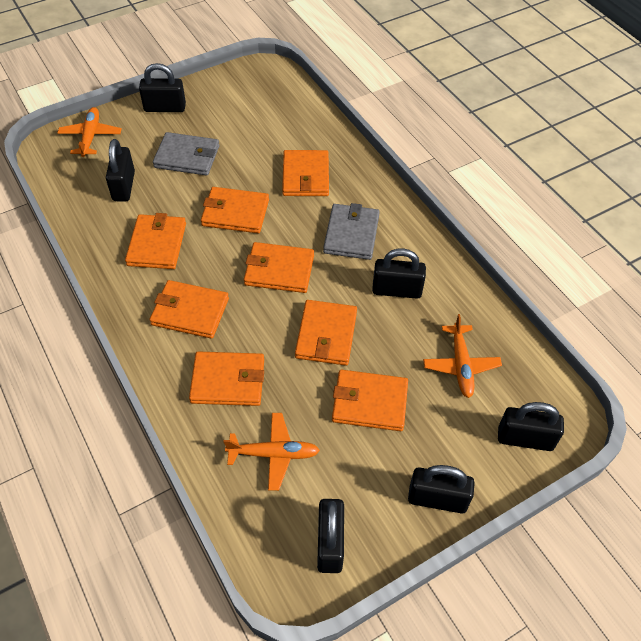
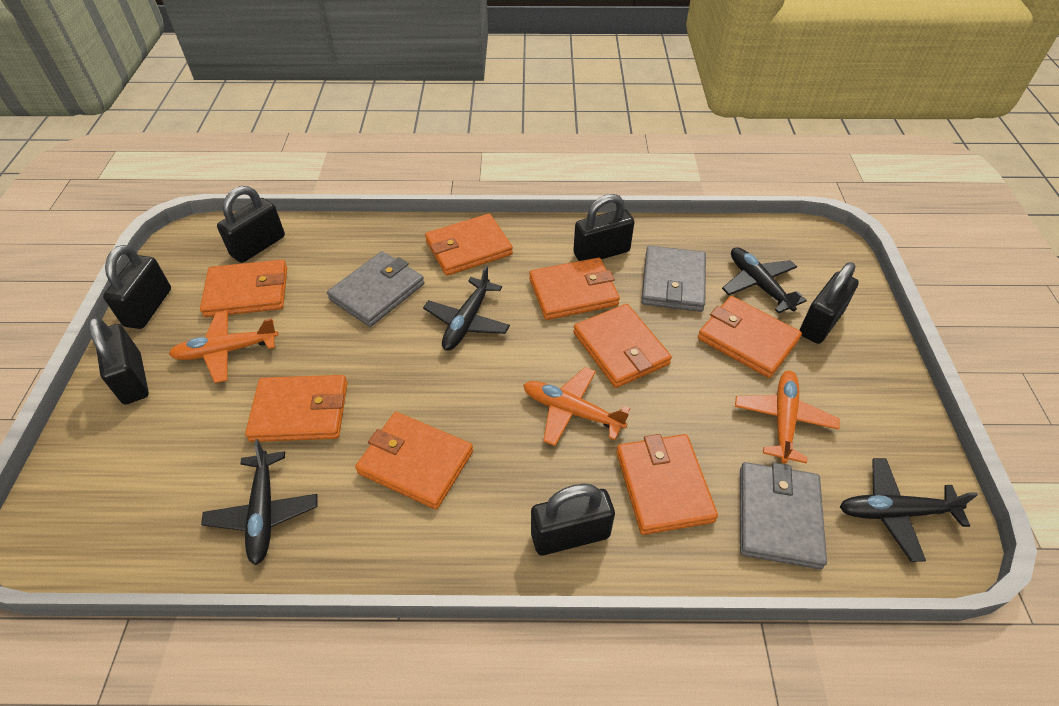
black plane: none = 0 -> [201,439,318,565] [423,266,510,351] [722,247,807,313] [840,458,978,562] = 4
grey wallet: [153,132,219,176] [323,203,380,260] = 2 -> [327,251,424,327] [641,246,706,312] [740,462,827,569] = 3

